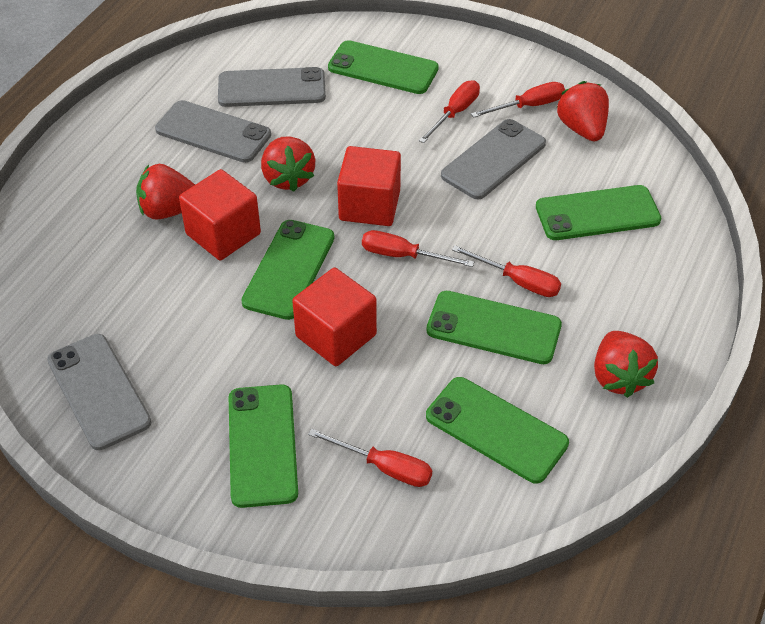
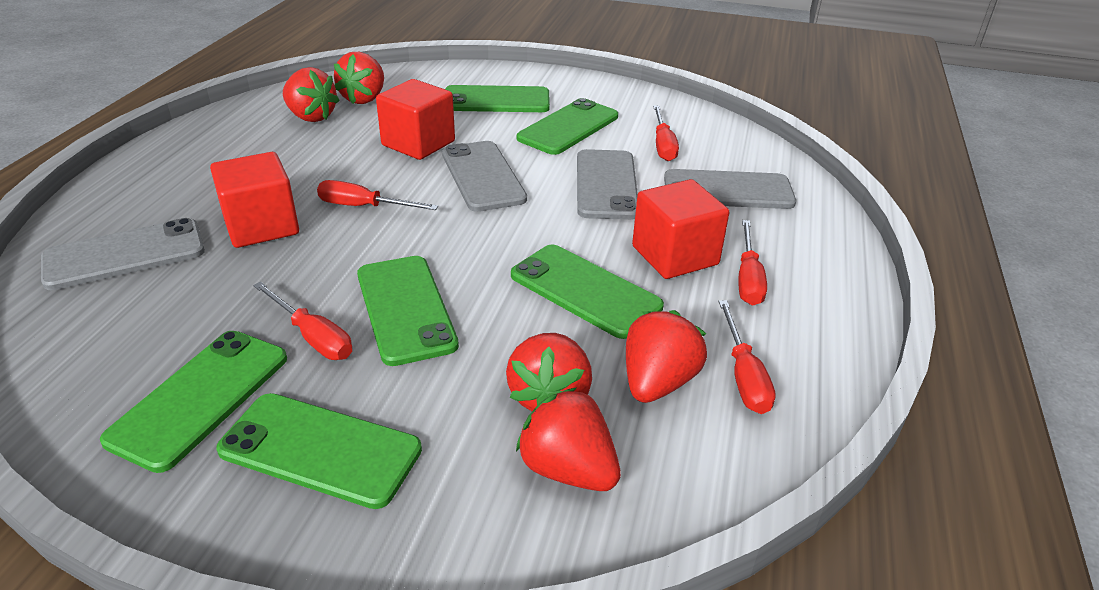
red strawberry: [136,164,195,220] [261,136,316,192] [556,81,609,141] [594,331,658,398] = 4 -> [283,67,340,122] [334,52,384,104] [506,333,592,411] [516,388,621,491] [626,310,707,403] = 5

